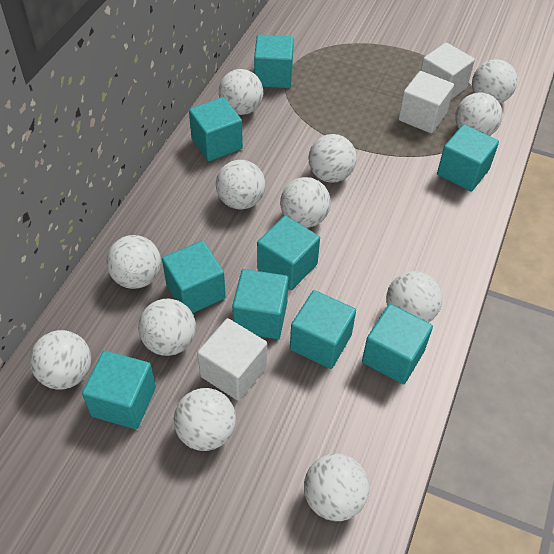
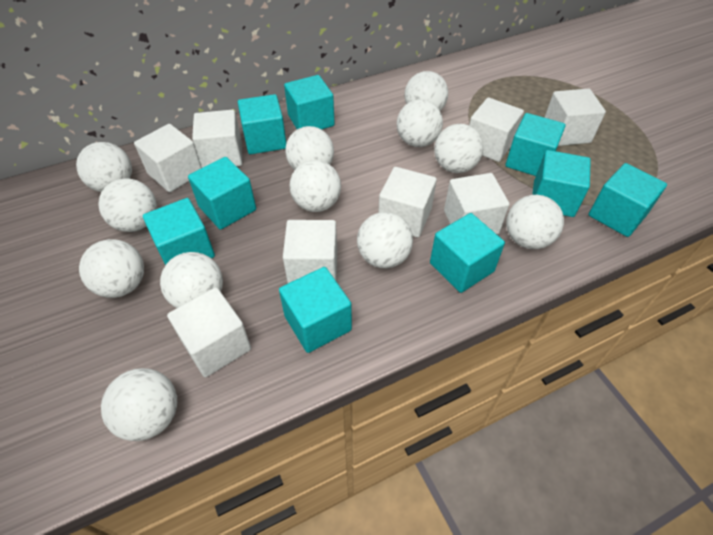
white cube: [197,318,267,401] [398,71,454,133] [421,42,475,99] = 3 -> [134,124,202,192] [167,287,251,377] [192,110,242,168] [283,220,337,283] [378,167,437,237] [444,173,509,235] [469,98,524,162] [544,89,606,146] = 8

